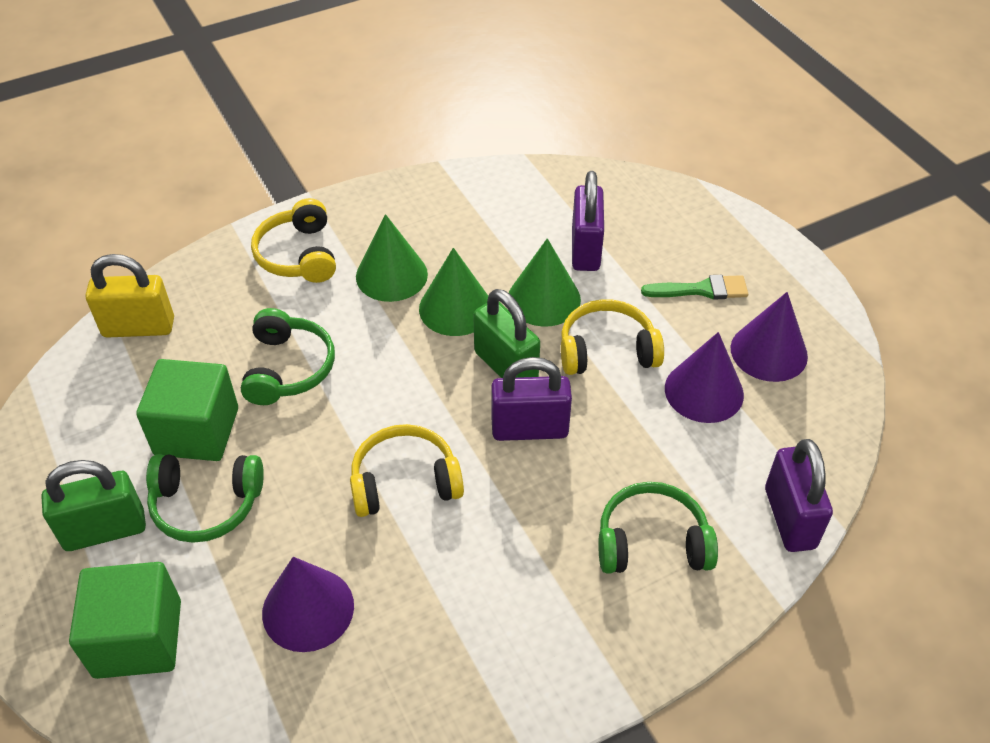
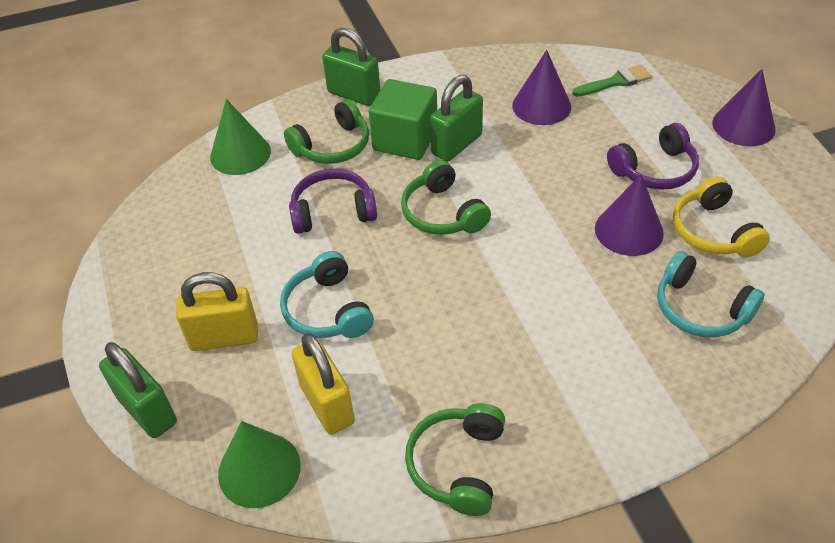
green cone: [356,214,428,302] [419,248,488,336] [509,238,581,327] = 3 -> [210,99,271,175] [218,421,301,508] = 2
green cube: [69,562,181,679] [136,359,238,461] = 2 -> [369,79,437,160] = 1
green padlock: [41,460,146,551] [473,289,540,378] = 2 -> [99,342,177,438] [322,28,380,106] [430,75,483,162] = 3
purple headphones: none = 0 -> [289,169,377,234] [607,123,699,190] = 2
purple padlock: [491,357,572,441] [572,171,604,271] [765,439,833,552] = 3 -> none = 0
turquoise headphones: none = 0 -> [280,251,374,338] [657,251,764,337] = 2
yellow headphones: [251,198,336,283] [350,424,464,517] [561,299,664,375] = 3 -> [673,176,770,257] = 1
yellow padlock: [86,254,174,338] = 1 -> [176,272,258,351] [292,333,355,435] = 2

